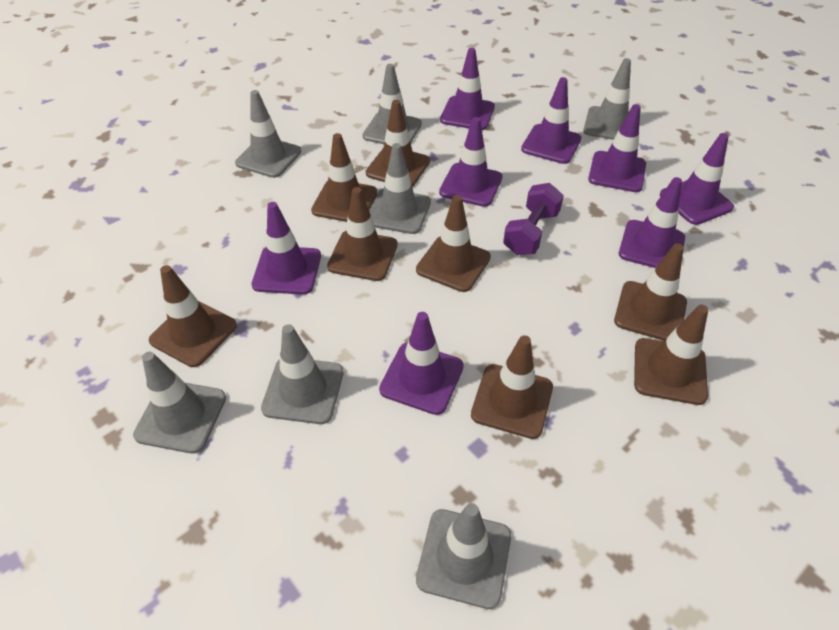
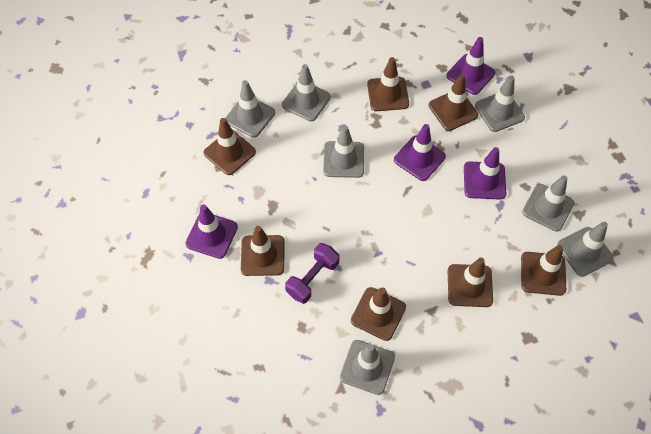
brown traffic cone: [149,265,237,367] [311,133,377,222] [327,187,398,281] [366,100,430,187] [416,195,491,292] [471,335,553,439] [614,243,687,341] [634,305,708,405] = 8 -> [204,118,256,175] [241,226,284,276] [351,287,406,341] [367,57,409,111] [429,74,478,131] [448,258,493,307] [521,245,566,296] = 7
purple traffic cone: [252,202,321,295] [379,312,464,415] [439,117,503,207] [440,48,495,130] [521,77,581,164] [588,104,646,192] [619,177,685,268] [660,133,734,225] = 8 -> [185,205,238,259] [394,124,446,181] [446,37,495,95] [464,147,506,200] = 4

